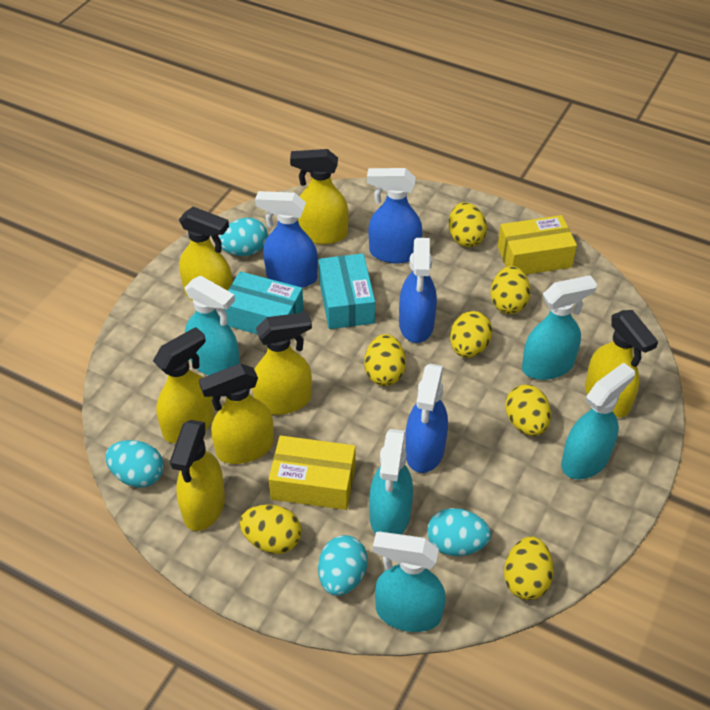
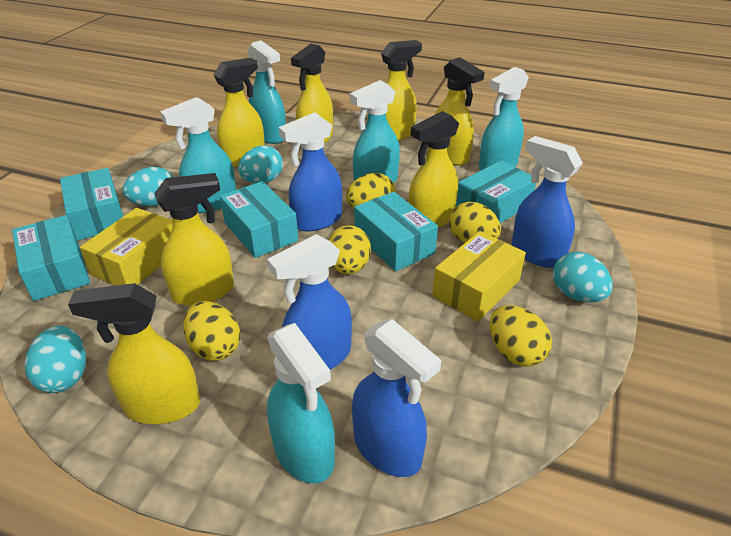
turquoise box: [224,271,304,334] [318,254,375,329] = 2 -> [12,215,90,301] [60,168,123,240] [220,181,298,258] [354,192,438,271] [456,160,536,223] = 5
yellow egg: [239,505,302,554] [364,334,406,386] [449,202,487,247] [450,311,492,358] [491,266,530,314] [504,536,554,600] [505,385,551,436] = 7 -> [183,301,240,361] [328,225,371,275] [346,173,396,208] [449,202,501,243] [490,305,552,366] = 5

